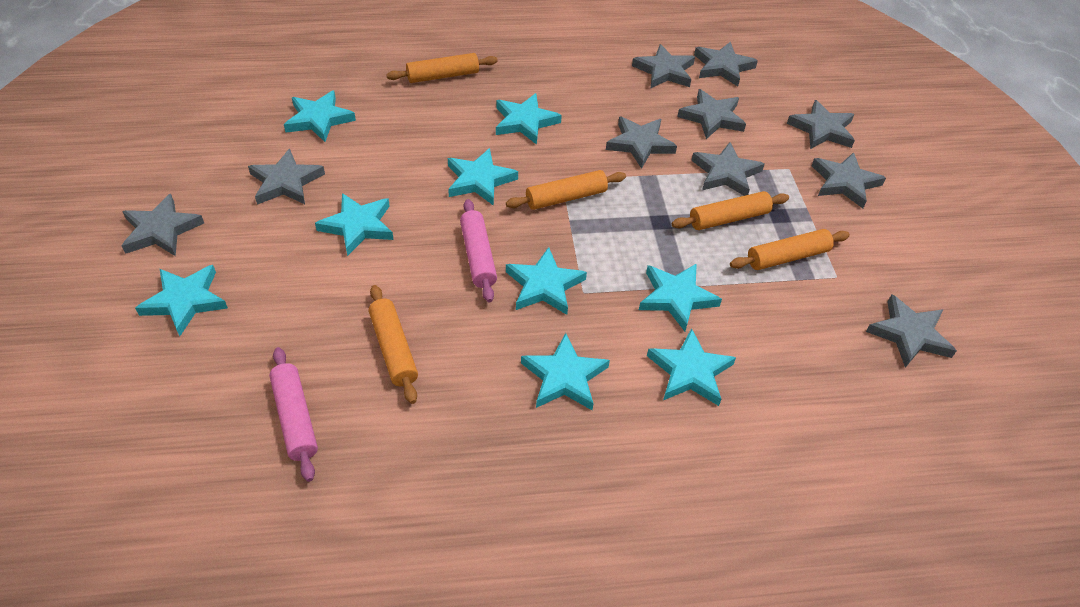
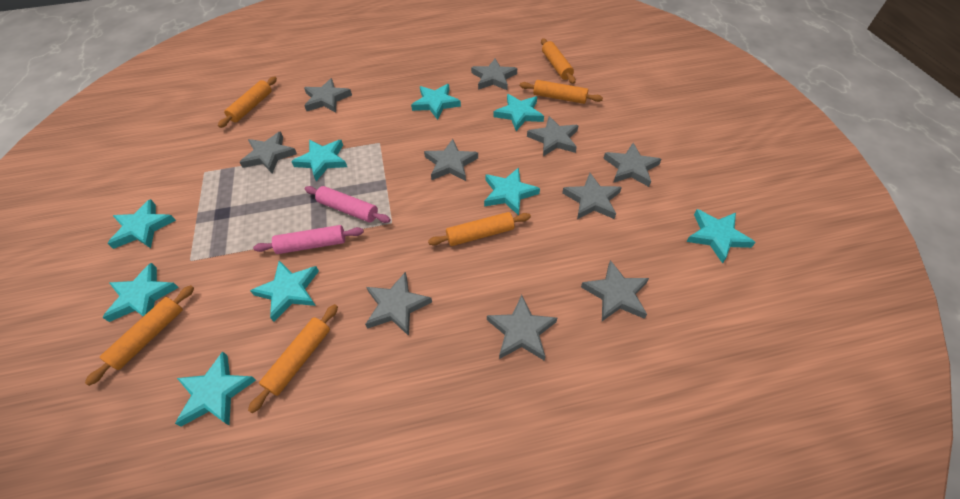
orange rolling pin: [369,285,418,404] [386,53,498,83] [506,170,626,210] [671,191,789,230] [730,229,850,270] = 5 -> [85,285,194,386] [218,77,277,128] [248,304,338,413] [428,212,531,246] [520,80,603,104] [541,38,576,84] = 6

